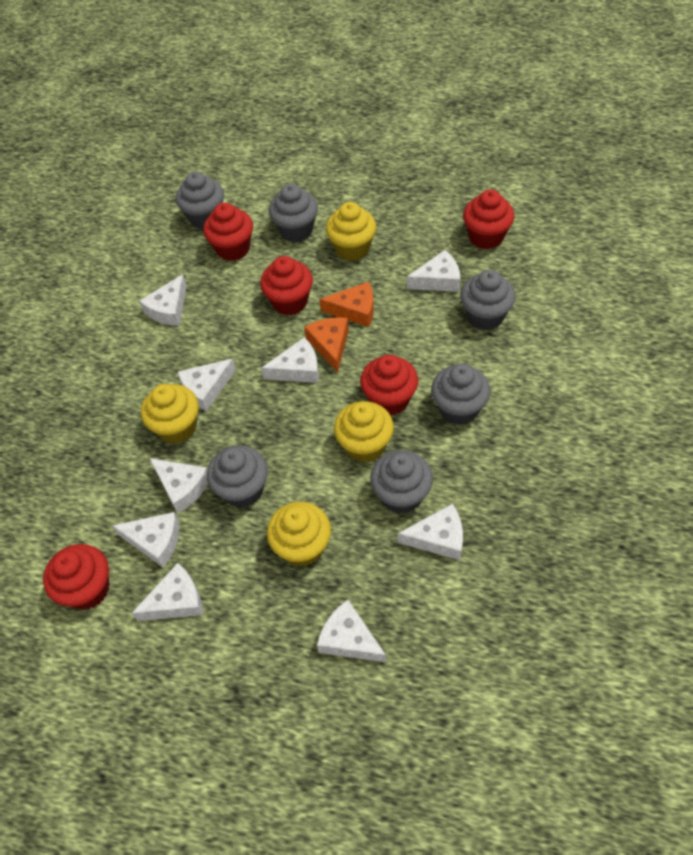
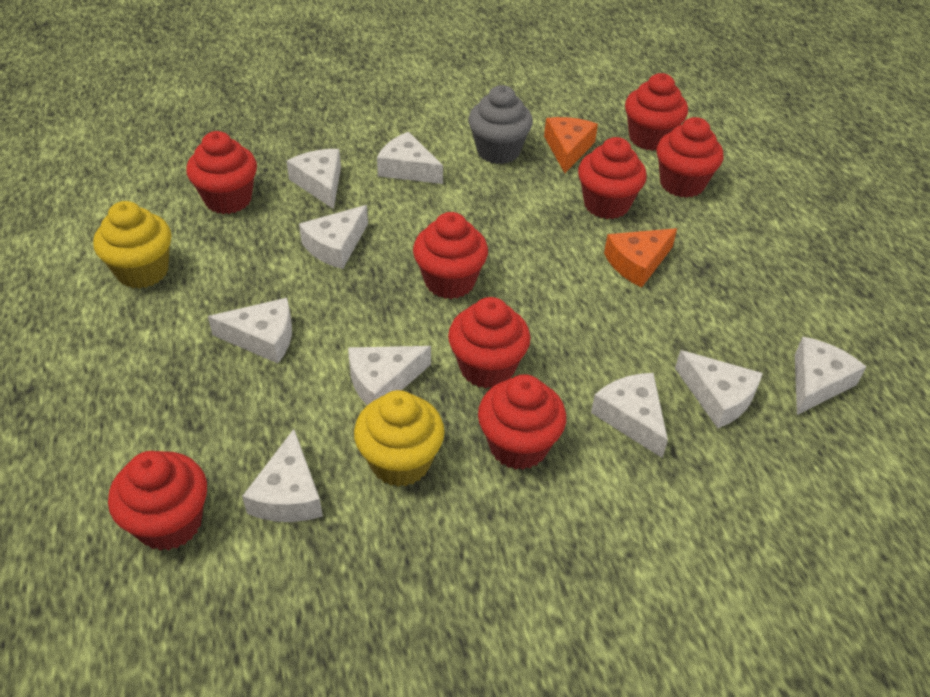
grey cupcake: [176,171,224,229] [207,445,268,508] [269,184,318,242] [370,450,433,514] [431,364,491,425] [460,270,515,330] = 6 -> [469,85,533,164] = 1
red cupcake: [43,544,110,610] [203,203,253,261] [260,256,313,315] [360,355,418,416] [463,190,514,249] = 5 -> [108,451,207,551] [186,131,257,214] [413,212,488,299] [448,297,531,389] [478,374,566,470] [578,137,647,219] [625,73,688,151] [657,117,723,198] = 8
yellow cupcake: [141,384,199,444] [267,502,331,567] [326,202,376,261] [334,401,394,463] = 4 -> [93,201,171,289] [354,390,445,487] = 2

